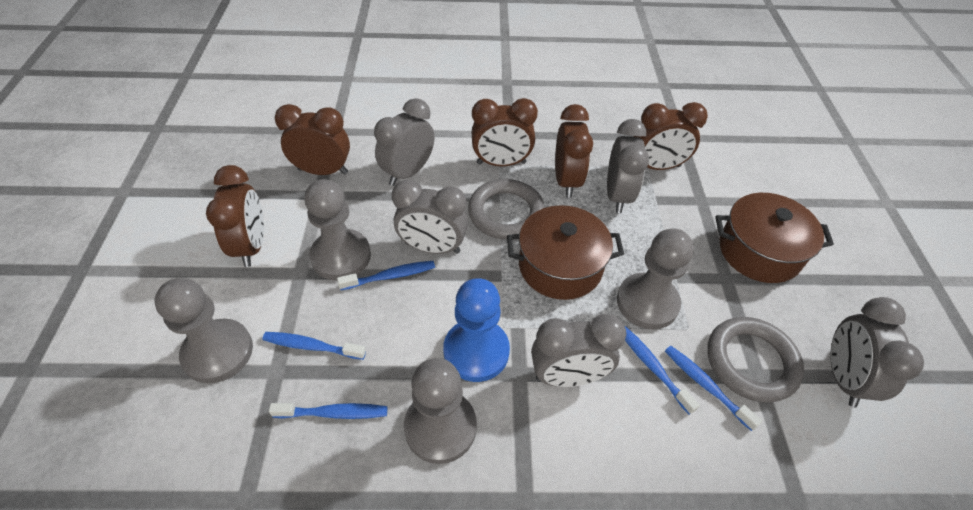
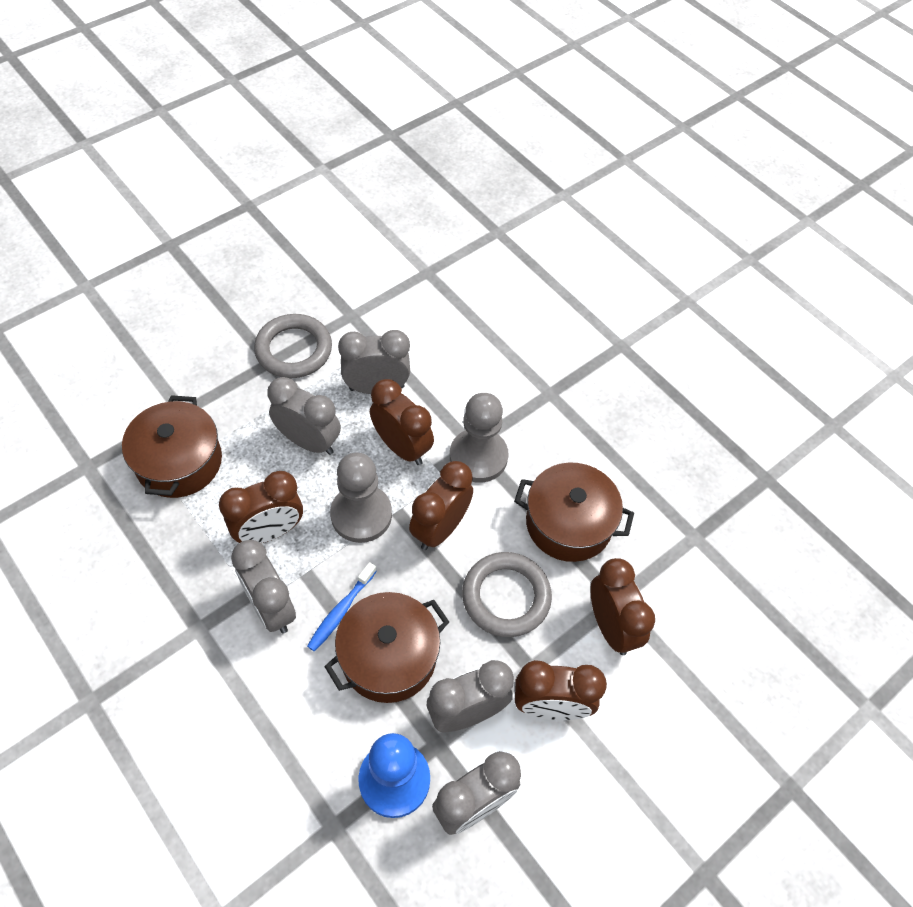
blue toothbrush: [262,332,366,360] [269,403,388,419] [337,261,435,290] [625,326,700,415] [665,346,762,431] = 5 -> [307,562,377,652] = 1
brown pot: [507,205,624,300] [715,193,834,283] = 2 -> [122,395,222,498] [324,592,449,703] [514,462,634,562] = 3
grey pawn: [155,278,253,383] [304,179,371,280] [404,358,477,464] [617,228,694,330] = 4 -> [330,452,392,543] [450,393,509,483] = 2

